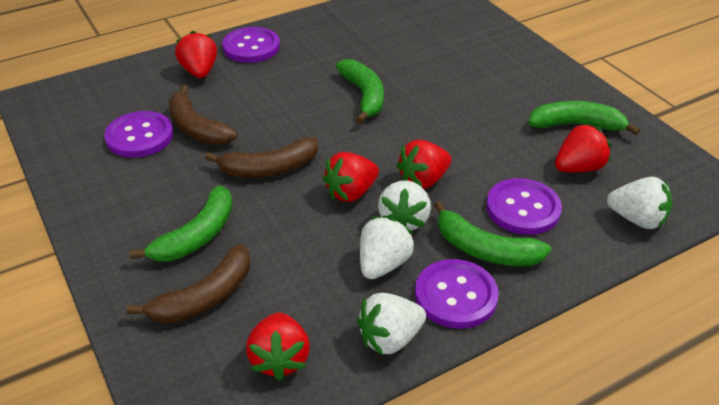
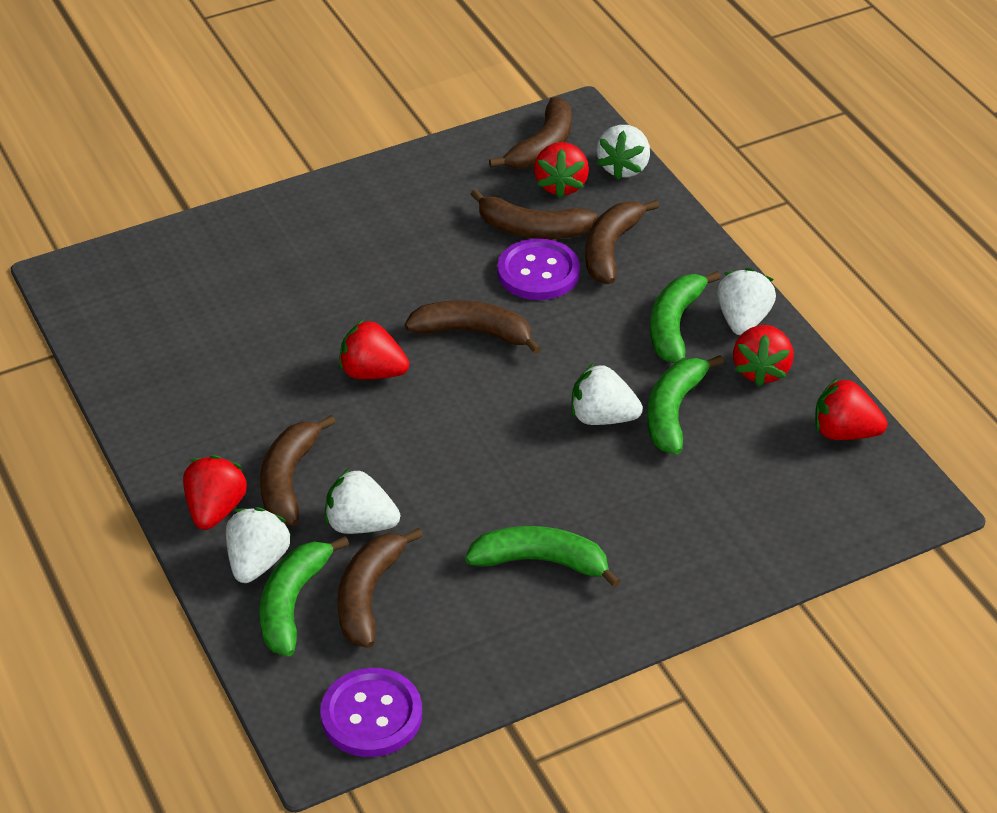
brown banana: [126,244,250,324] [169,85,237,145] [205,137,318,178] = 3 -> [260,415,336,526] [337,528,423,648] [405,300,541,354] [471,189,598,239] [489,97,572,169] [585,200,660,284] = 6
purple button: [104,111,173,158] [222,27,280,63] [415,259,499,329] [486,178,562,235] = 4 -> [320,668,422,757] [497,239,580,300] = 2
white strawberry: [357,293,426,355] [360,217,415,279] [378,180,431,230] [607,177,672,229] = 4 -> [226,507,291,583] [325,468,400,534] [571,363,643,425] [597,125,650,180] [717,268,776,335] = 5

